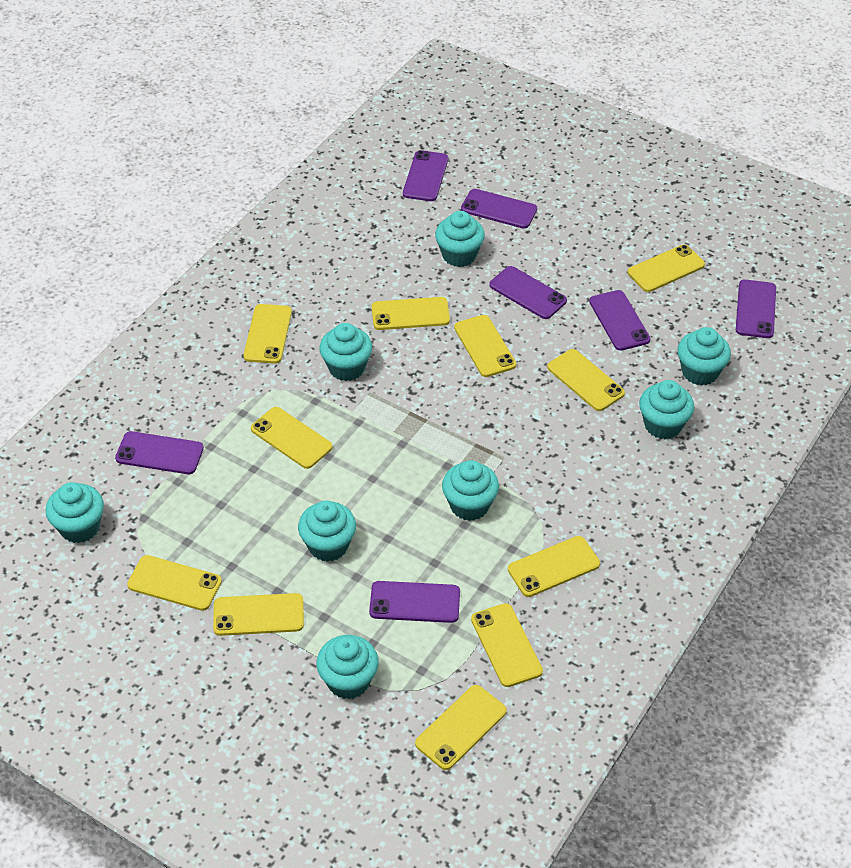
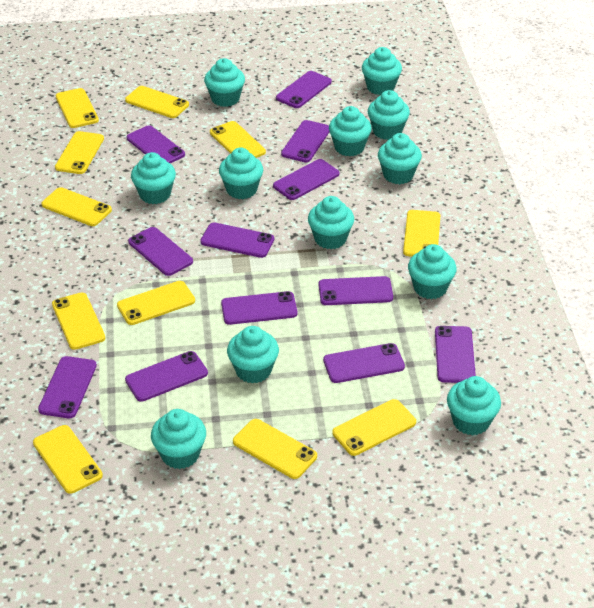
purple phone: [115,431,204,474] [369,581,460,623] [403,150,448,201] [461,189,537,229] [489,266,567,319] [589,290,651,351] [736,279,776,338] = 7 -> [38,356,97,418] [125,351,208,402] [126,125,185,163] [128,227,193,276] [200,222,274,258] [221,291,298,325] [273,159,340,200] [276,71,332,108] [281,120,330,162] [319,276,393,305] [323,343,405,383] [435,326,476,383] = 12
turquoise cupcake: [46,482,104,543] [298,501,356,562] [316,635,379,699] [319,323,372,381] [435,211,485,267] [442,460,499,521] [639,380,694,439] [678,327,731,386] = 8 -> [131,152,176,204] [151,409,206,469] [204,58,245,107] [219,148,263,199] [227,326,279,384] [308,196,354,249] [329,106,372,156] [362,47,402,95] [368,90,410,140] [378,133,422,184] [408,244,457,299] [447,376,501,435] = 12

